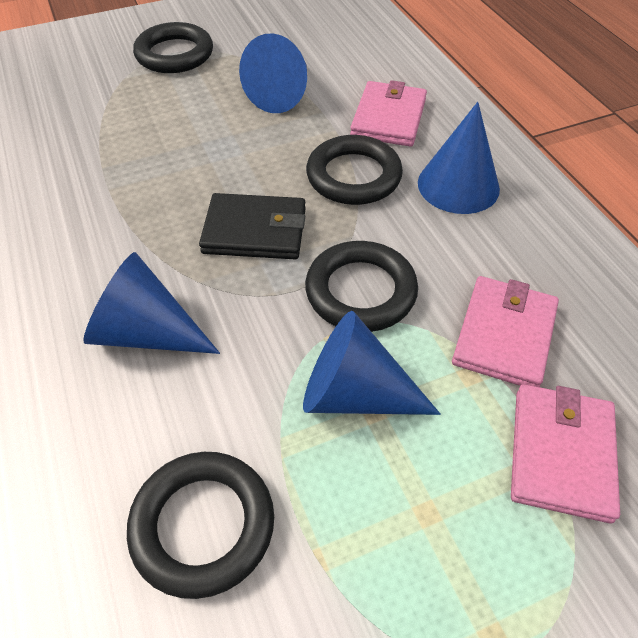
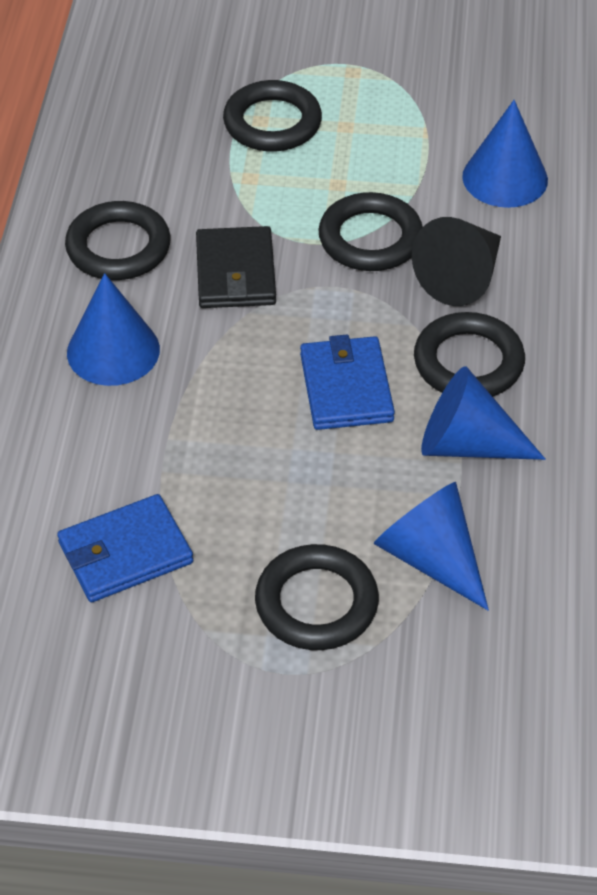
black cone: none = 0 -> [412,217,501,306] = 1
black ring: [127,452,274,599] [133,22,213,73] [305,241,418,332] [306,135,403,205] = 4 -> [65,201,171,280] [223,80,322,152] [255,544,379,650] [318,192,423,271] [414,312,525,397] = 5
blue wallet: none = 0 -> [57,494,193,602] [300,334,395,430] = 2
pink wallet: [350,80,427,147] [452,276,559,387] [511,384,620,523] = 3 -> none = 0

